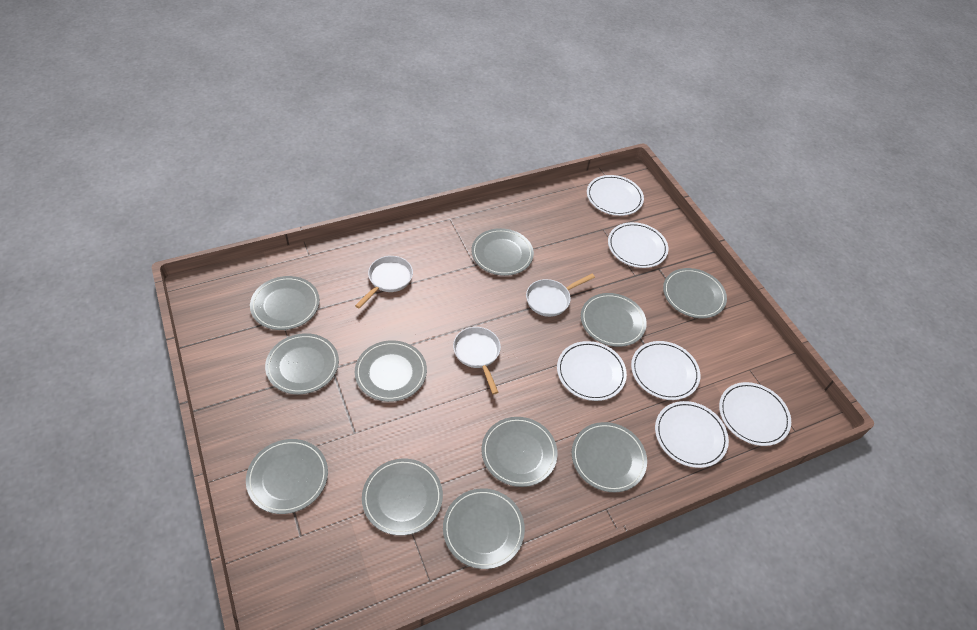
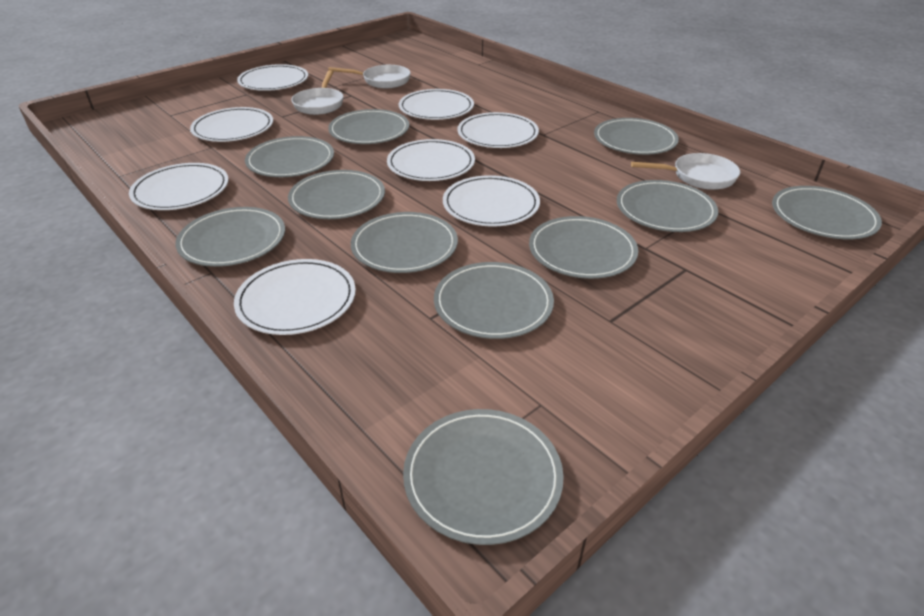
white plate: [557,341,627,401] [587,175,644,216] [608,222,668,268] [631,341,700,400] [655,401,729,468] [719,382,791,446] = 6 -> [129,163,229,210] [190,107,273,142] [234,259,356,335] [237,64,308,91] [387,139,475,181] [399,89,474,120] [443,175,540,227] [457,112,539,148] = 8

